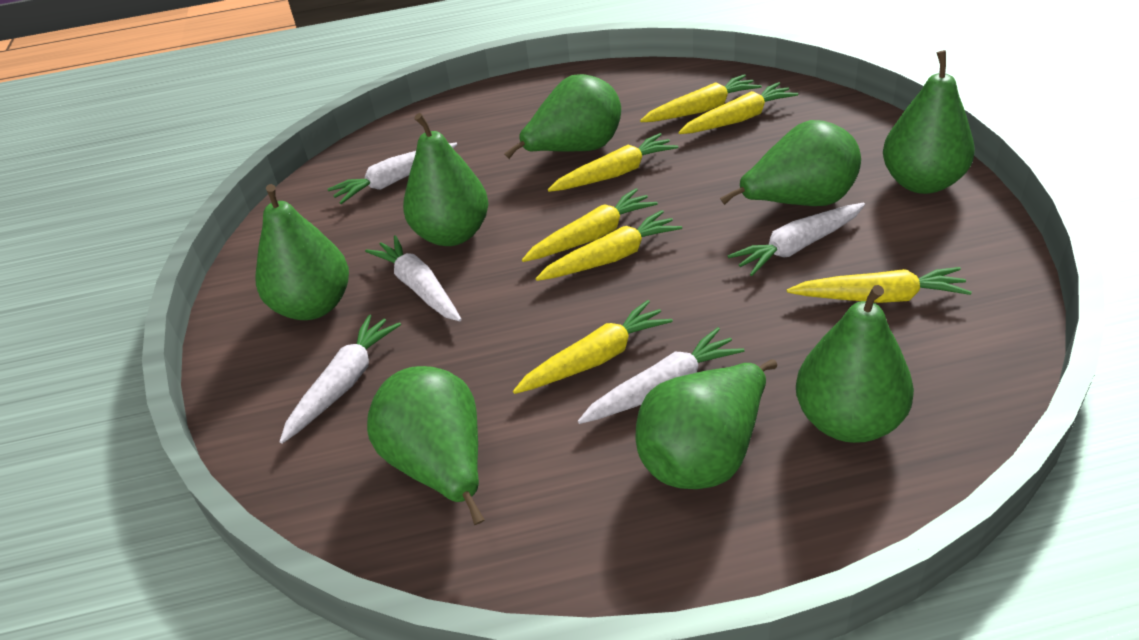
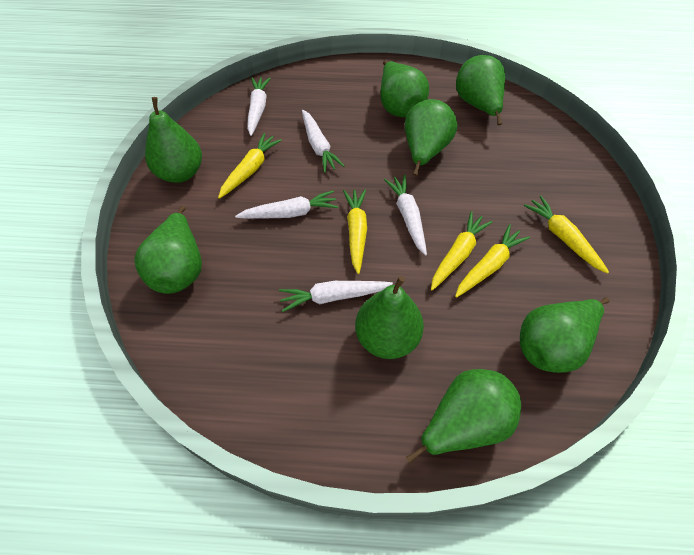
yellow carrot: [513,300,673,394] [522,188,658,262] [535,210,682,281] [548,133,678,192] [640,74,762,122] [679,82,798,134] [787,267,972,303] = 7 -> [218,133,282,199] [343,189,367,274] [431,211,492,291] [455,224,530,298] [524,196,609,274] = 5

